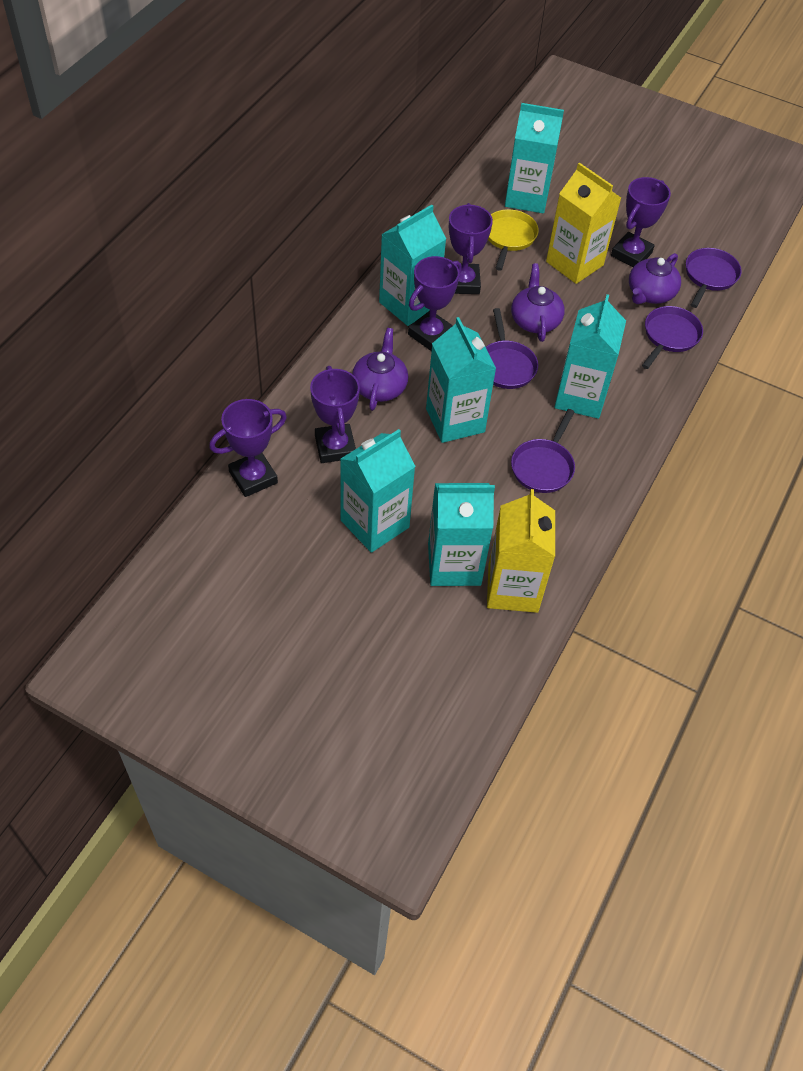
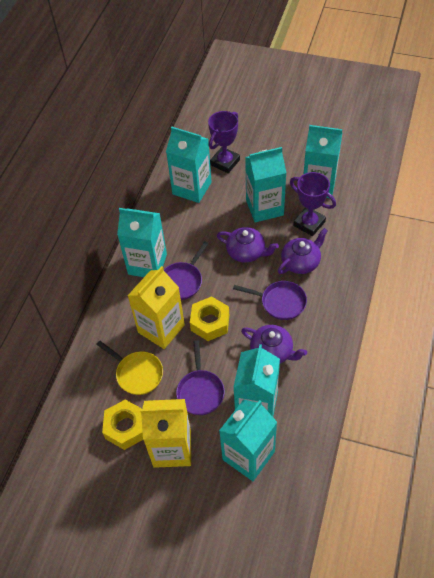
purple pan: [486,308,538,389] [511,409,575,493] [642,306,703,369] [686,248,742,308] = 4 -> [164,241,209,300] [176,340,225,415] [233,281,307,320] = 3
purple trophy: [209,399,287,497] [310,366,360,463] [408,256,462,351] [449,203,493,294] [611,177,671,267] = 5 -> [208,111,240,173] [290,172,336,236] = 2
yellow nut: none = 0 -> [102,400,143,450] [190,296,229,341] = 2

